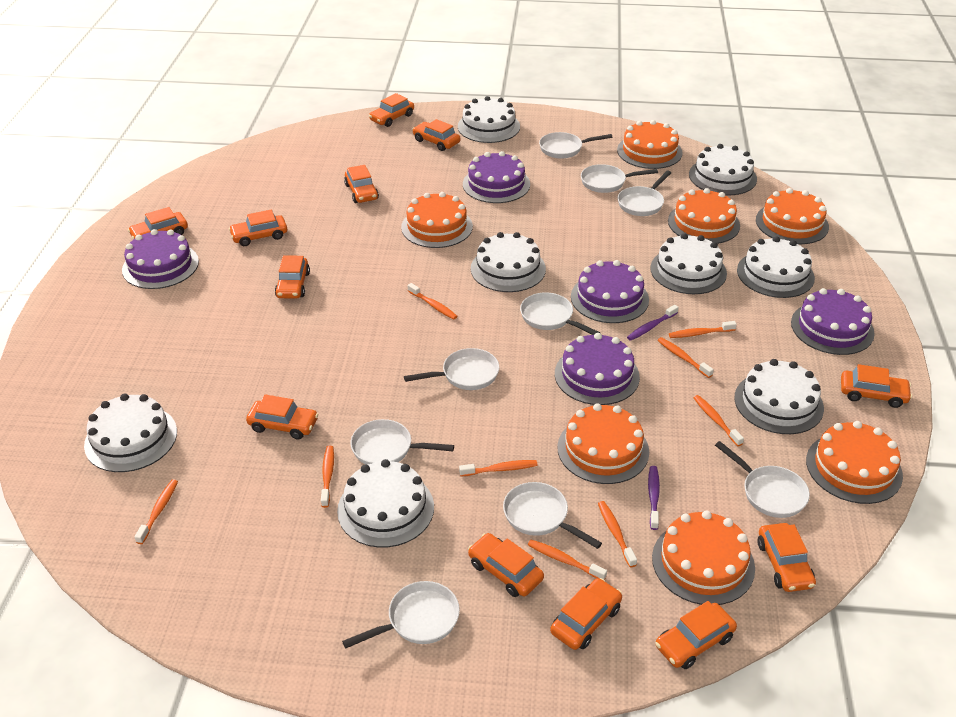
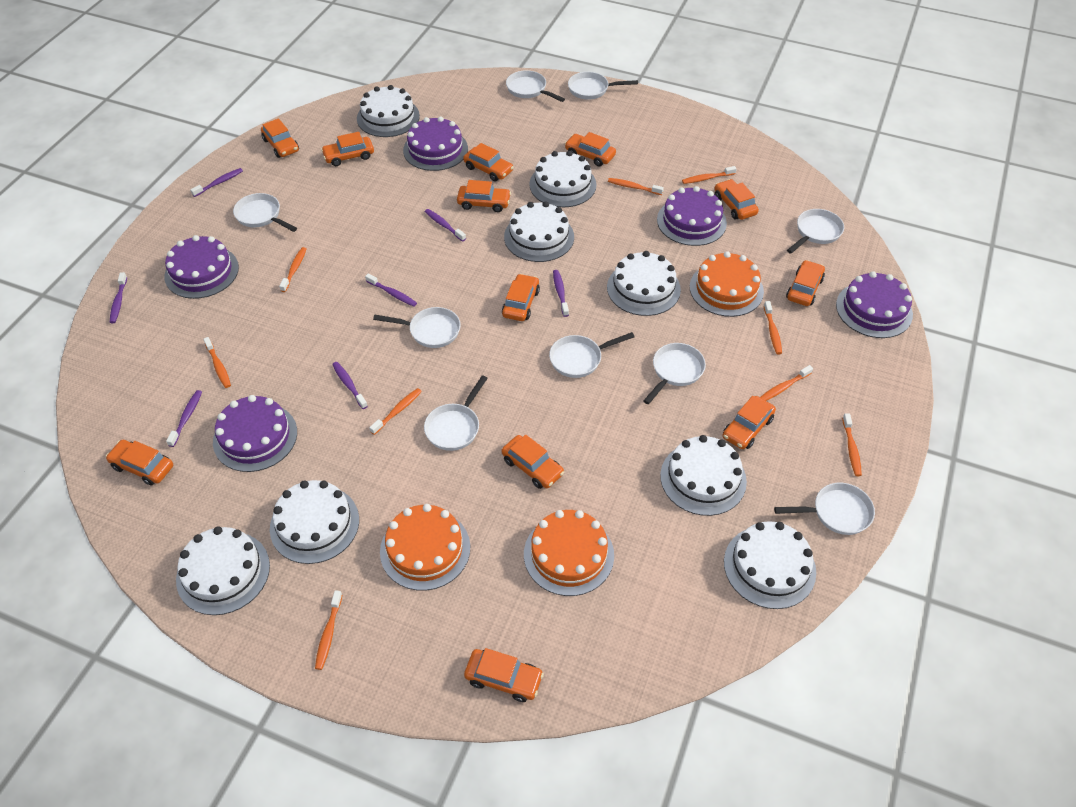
orange cake: [401,192,473,248] [557,403,649,484] [617,120,683,169] [652,511,755,605] [668,188,740,244] [756,188,829,244] [806,421,903,504] = 7 -> [380,504,470,591] [524,510,614,596] [690,252,764,317] = 3
purple toothbrush: [627,305,679,341] [648,466,660,530] = 2 -> [110,272,127,323] [166,390,202,447] [190,168,243,197] [332,362,368,409] [365,273,417,307] [425,209,466,242] [553,270,569,317] = 7

